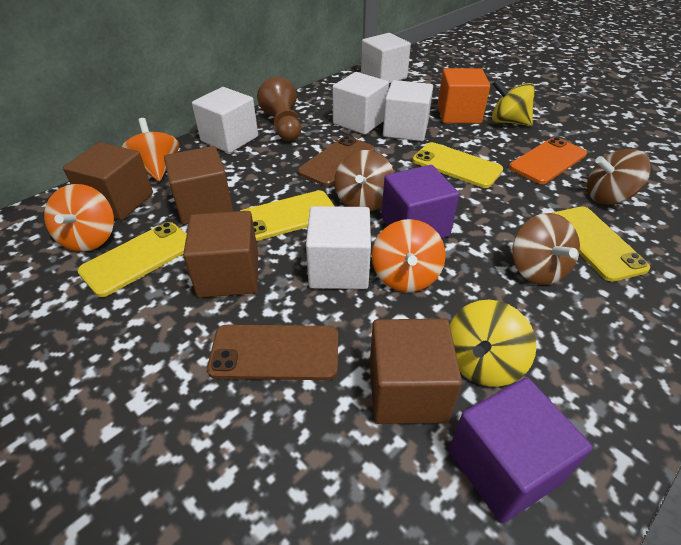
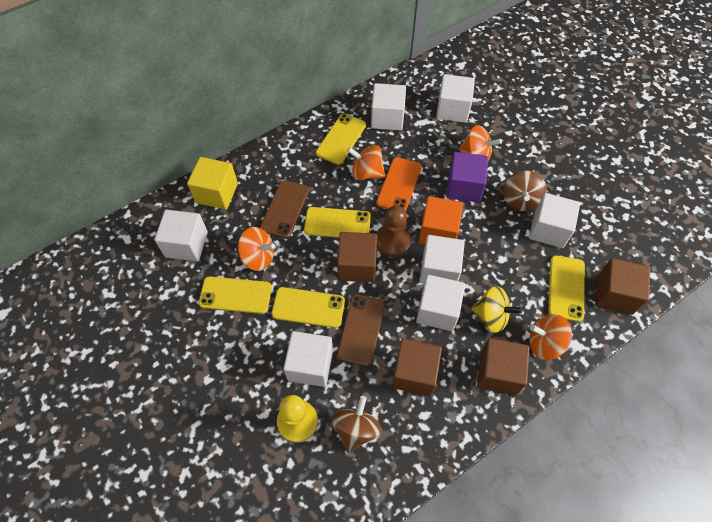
brown spinning top: [334,150,394,212] [512,213,580,285] [587,149,651,204] = 3 -> [331,396,381,452] [503,171,547,211] = 2
orange spinning top: [44,184,114,252] [122,118,179,181] [372,219,446,292] = 3 -> [238,227,275,271] [347,145,385,180] [459,125,502,161] [529,314,572,360] = 4
purple cube: [381,165,459,238] [449,378,593,523] = 2 -> [446,152,488,203] = 1
white cube: [192,87,258,153] [306,206,371,289] [332,72,389,135] [361,33,411,83] [383,80,433,141] = 5 -> [154,210,208,262] [283,331,333,387] [371,83,406,130] [416,275,465,331] [420,235,465,284] [436,74,475,123] [529,193,580,248] = 7
yellow cube: none = 0 -> [187,157,238,210] = 1
yellow pawn: none = 0 -> [277,395,318,443] = 1
yellow phone: [77,222,187,297] [240,190,335,241] [412,142,503,188] [552,206,650,282] = 4 -> [199,276,272,314] [271,287,345,328] [304,207,371,238] [316,114,366,165] [548,255,585,322] = 5
yellow spinning top: [450,300,536,387] [492,80,535,126] = 2 -> [471,286,522,333] = 1

